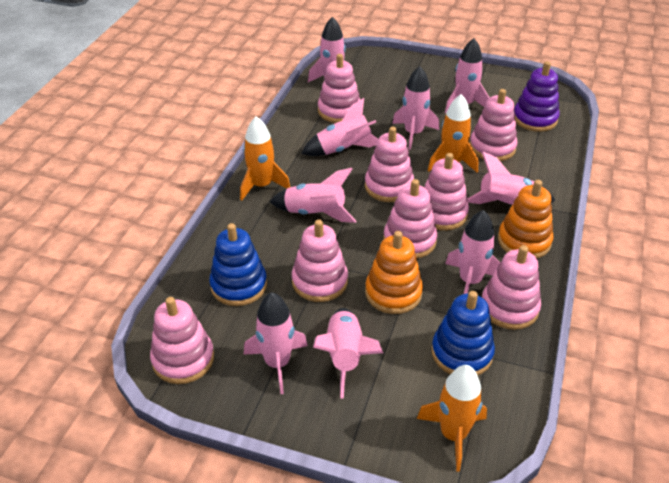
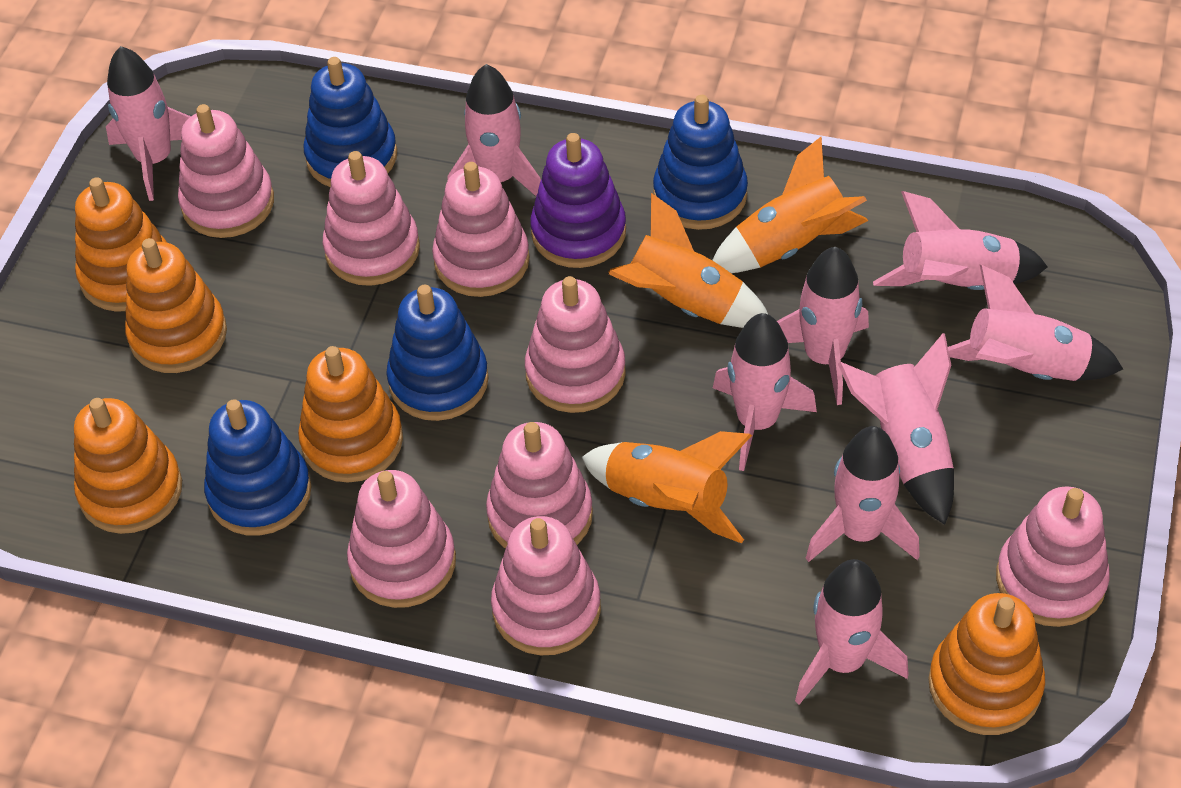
blue stacking toy: [209,223,267,306] [432,291,495,375] = 2 -> [204,399,312,536] [303,57,397,187] [386,285,489,421] [653,95,748,230] = 4
orange stacking toy: [365,231,423,314] [498,180,554,258] = 2 -> [74,398,182,534] [75,177,167,312] [125,238,227,373] [298,346,403,483] [928,593,1045,735] = 5

